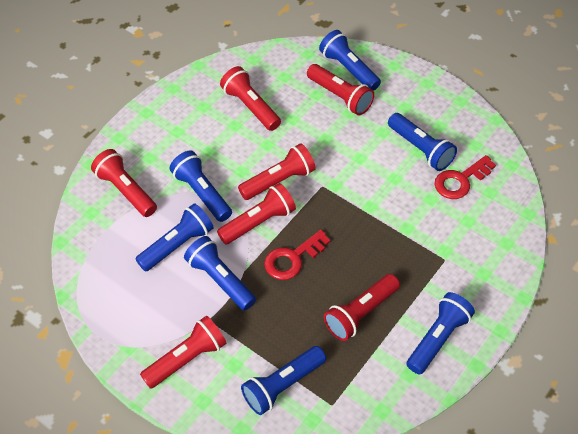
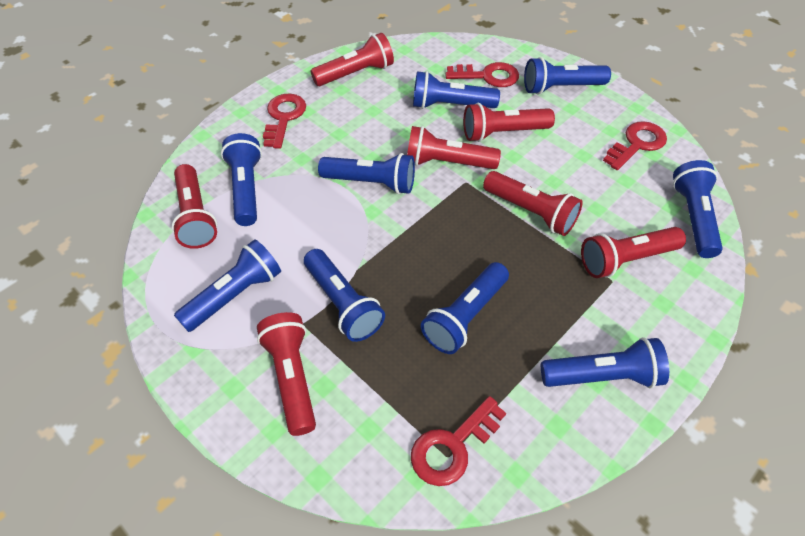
blue flashlight: [136,203,214,272] [170,150,232,222] [184,236,256,311] [241,346,326,415] [319,30,381,91] [388,113,457,171] [406,292,475,375] = 7 -> [174,240,281,332] [221,133,262,226] [304,249,385,342] [318,153,415,194] [413,71,500,109] [421,262,509,354] [524,57,611,95] [541,337,669,388] [673,160,723,258] = 9
red key: [264,230,331,280] [434,155,496,199] = 2 -> [263,93,306,149] [411,396,506,486] [445,62,519,87] [603,121,667,170] = 4

